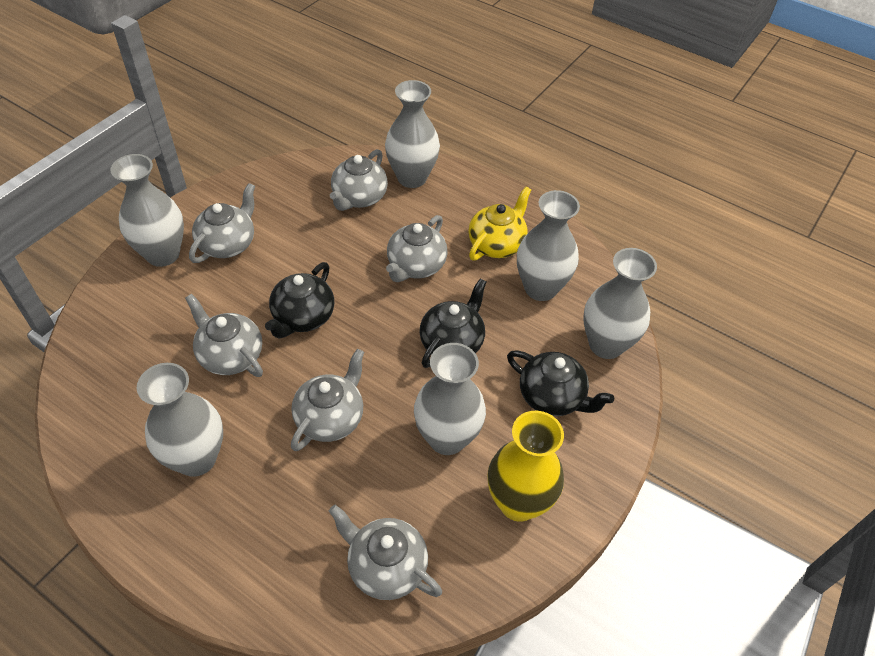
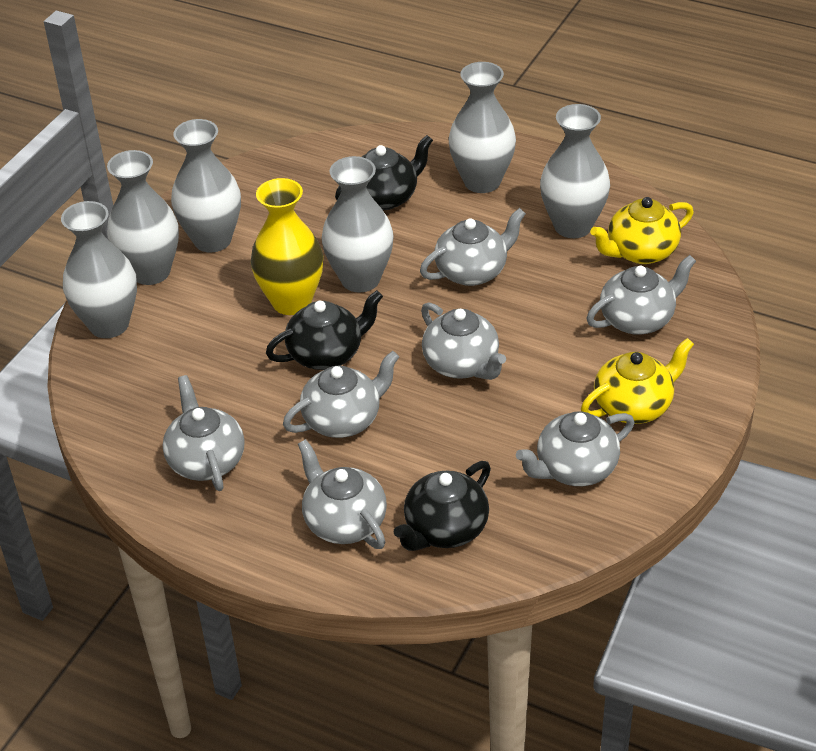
grey teapot: [185,294,263,377] [189,183,255,263] [291,349,364,451] [329,505,442,600] [330,149,388,211] [386,215,448,282] = 6 -> [163,375,245,491] [283,351,399,438] [298,439,387,549] [420,208,526,286] [421,302,506,380] [516,411,634,486] [587,255,696,335] = 7
yellow teapot: [468,187,531,261] = 1 -> [581,338,694,424] [590,197,694,264] = 2

